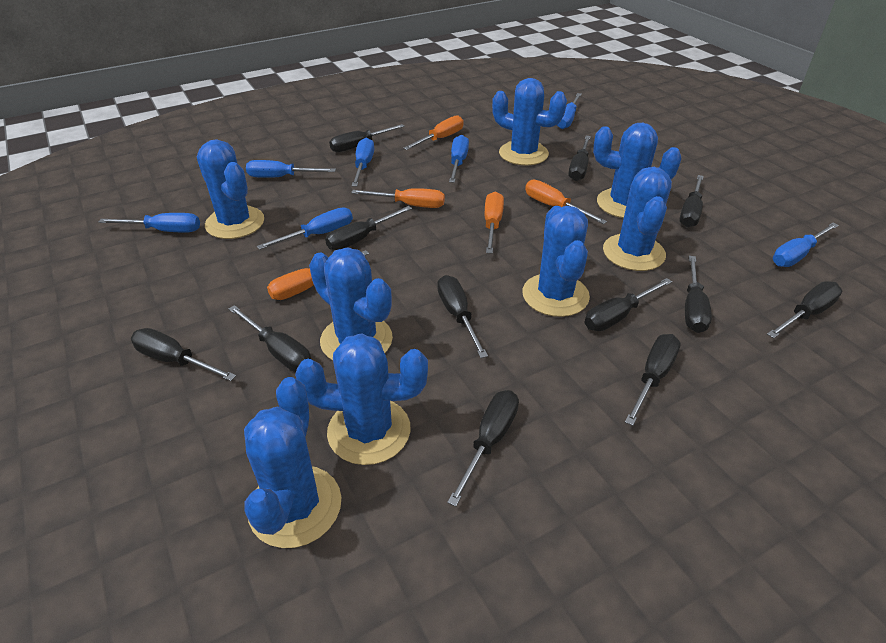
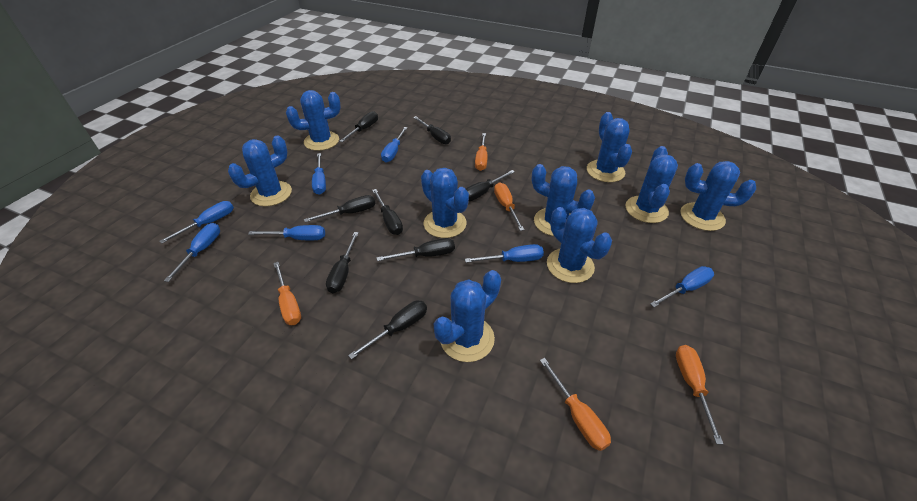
black screwdriver: [131,328,236,381] [229,305,311,372] [325,206,412,250] [329,124,405,152] [437,275,488,358] [447,390,519,507] [568,136,591,181] [585,278,672,331] [625,334,681,426] [679,175,704,227] [685,256,712,333] [767,281,842,339] = 12 -> [304,195,376,222] [326,232,359,293] [340,111,378,142] [348,300,427,360] [372,189,403,235] [376,238,455,261] [413,116,451,144] [466,170,515,201] = 8
blue cactus: [197,139,264,239] [244,377,341,548] [295,333,428,465] [309,247,393,360] [492,78,567,166] [522,206,590,317] [593,123,681,218] [603,167,672,271] = 8 -> [228,135,292,206] [286,90,341,151] [421,168,469,238] [433,270,501,362] [532,164,595,236] [547,207,612,283] [587,112,632,182] [625,146,678,223] [680,161,756,231] = 9

